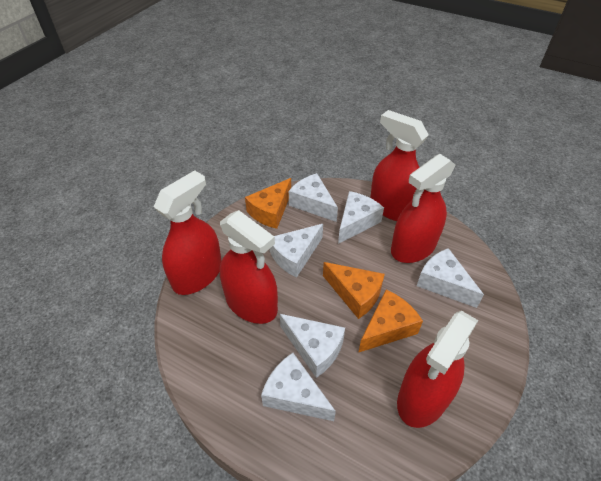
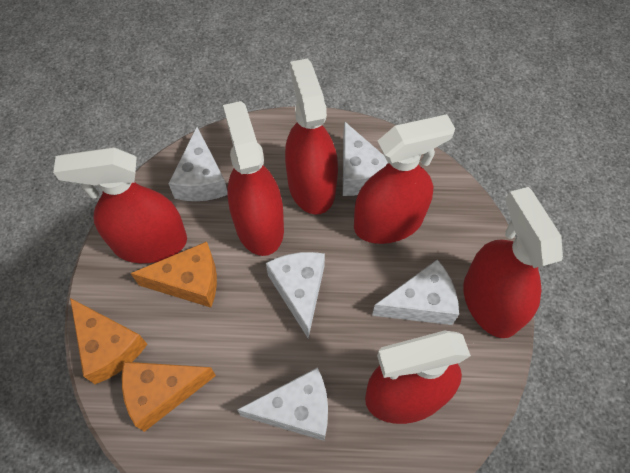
red spray bottle: [154,170,222,295] [220,210,278,324] [370,110,429,221] [391,154,456,263] [397,311,479,428] = 5 -> [53,147,187,263] [223,101,284,256] [285,58,338,214] [354,114,455,244] [365,330,471,424] [463,187,563,338] = 6
white cheese: [261,353,336,421] [270,224,323,277] [280,314,345,378] [289,173,338,222] [338,191,384,244] [417,248,484,308] = 6 -> [168,127,227,201] [237,367,328,441] [266,252,325,338] [343,121,388,196] [372,260,459,325] = 5

